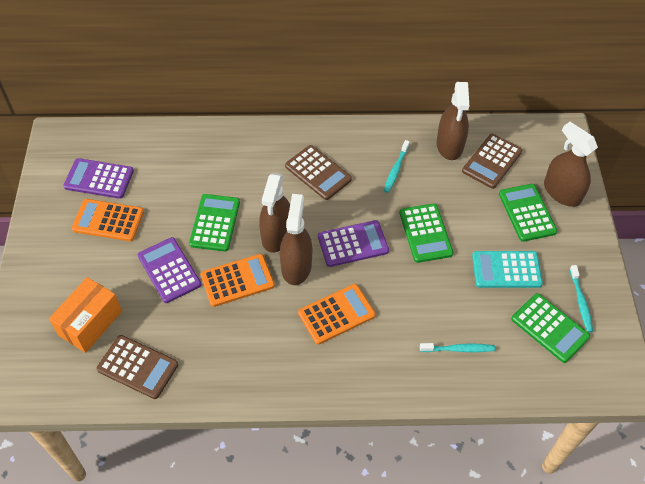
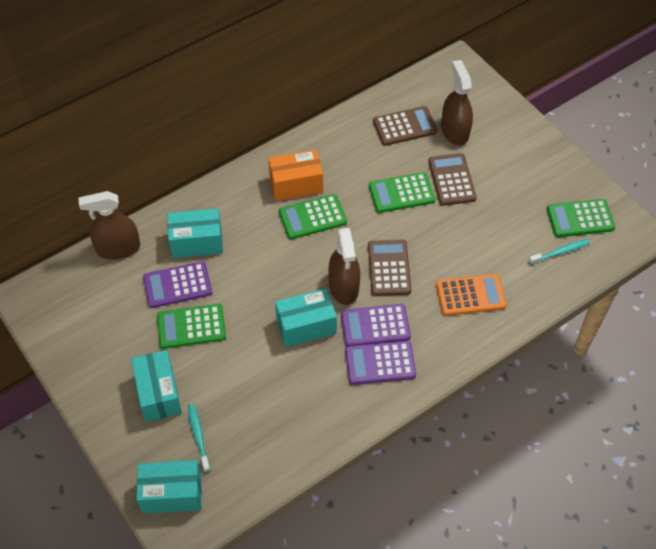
brown spray bottle: [259,173,290,253] [280,194,312,285] [437,82,469,160] [544,122,598,207] = 4 -> [78,191,140,260] [328,228,360,305] [441,60,473,146] = 3
orange calculator: [72,199,144,241] [201,254,275,307] [298,284,376,345] = 3 -> [436,274,506,316] = 1
turquoise box: none = 0 -> [131,350,182,422] [136,460,201,514] [167,208,223,258] [275,288,337,347] = 4
turquoise calculator: [472,251,543,288] = 1 -> none = 0
turquoise toothbrush: [384,140,410,193] [420,343,495,352] [570,265,593,332] = 3 -> [188,403,210,472] [529,239,590,264] = 2

